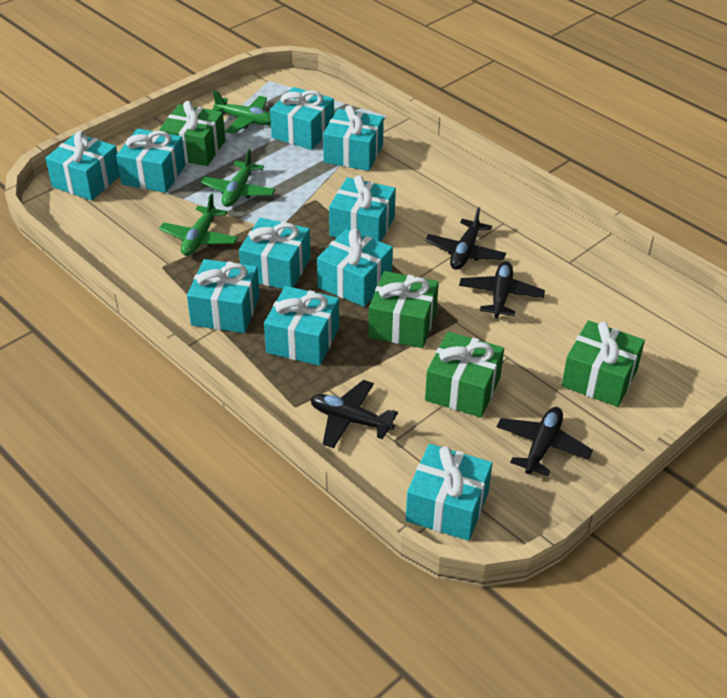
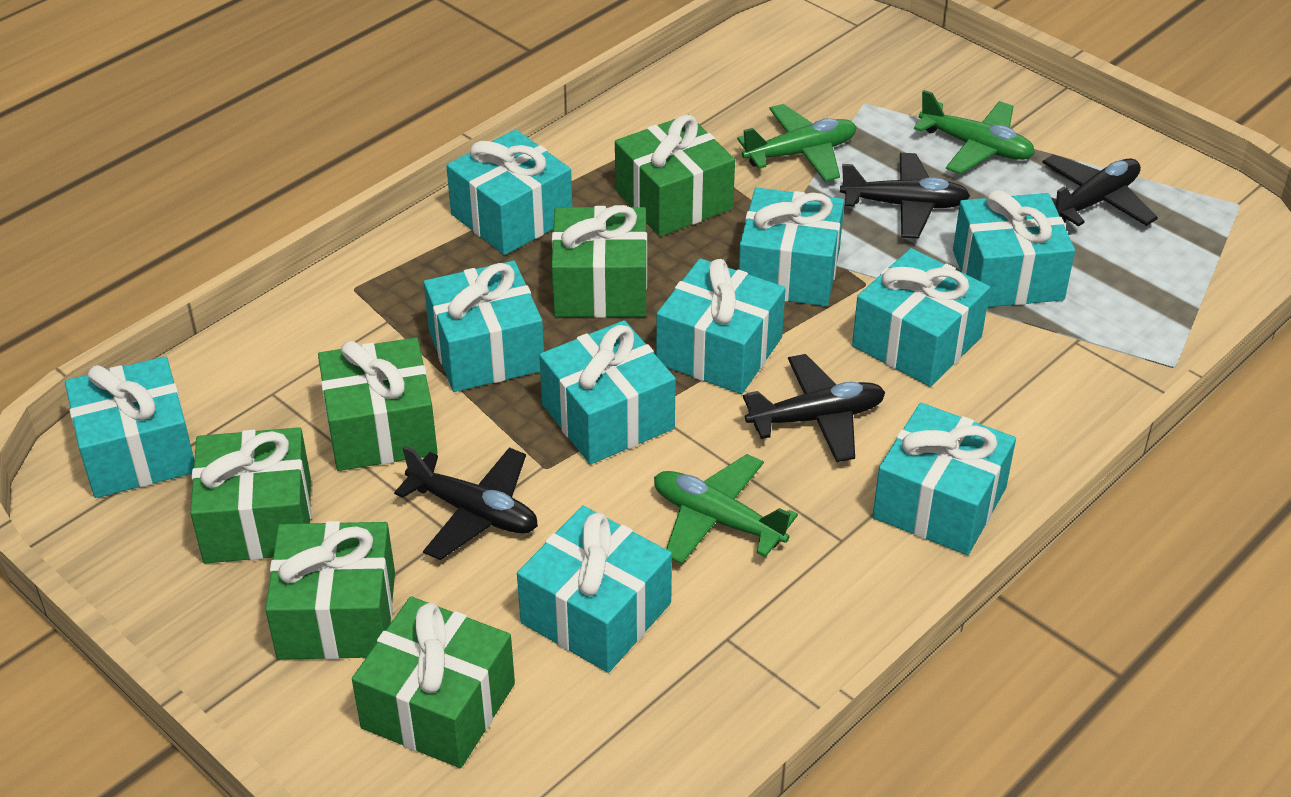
green gift: [159,101,225,166] [368,271,439,348] [425,331,504,418] [561,320,645,407] = 4 -> [190,427,311,564] [265,521,395,660] [318,337,438,471] [352,597,515,768] [551,205,647,318] [615,115,735,236] = 6

